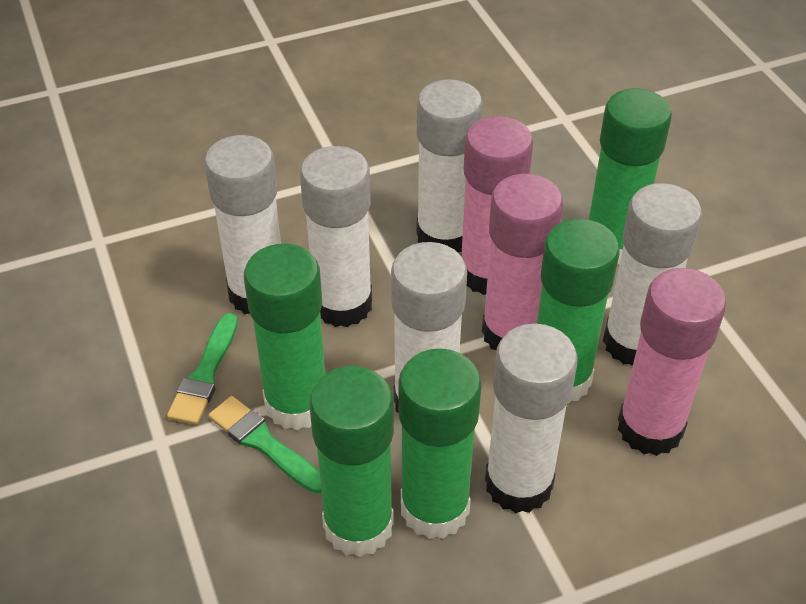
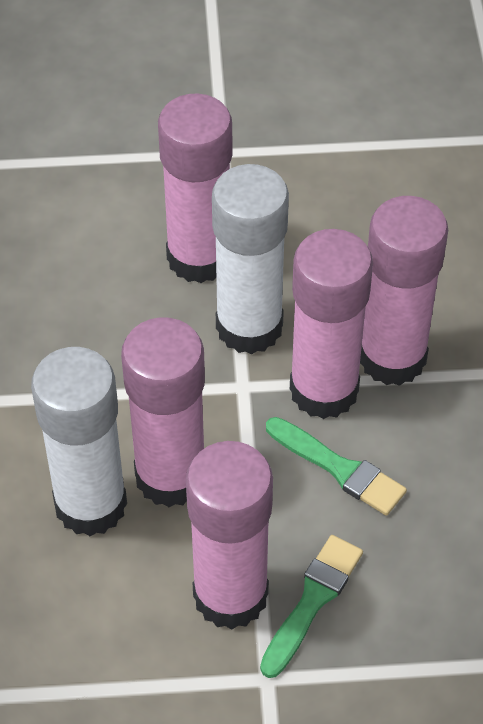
green glue stick: [244,244,325,430] [310,366,394,557] [398,349,482,539] [537,219,619,402] [589,89,672,265] = 5 -> none = 0
pink glue stick: [460,116,533,295] [482,174,563,350] [618,268,726,456] = 3 -> [121,317,205,507] [158,94,232,283] [186,441,273,629] [290,229,373,419] [360,196,448,386] = 5
white glue stick: [204,135,281,314] [300,146,372,327] [391,242,467,413] [416,79,483,253] [485,324,578,513] [603,183,702,365] = 6 -> [31,347,127,536] [212,164,289,354] = 2

